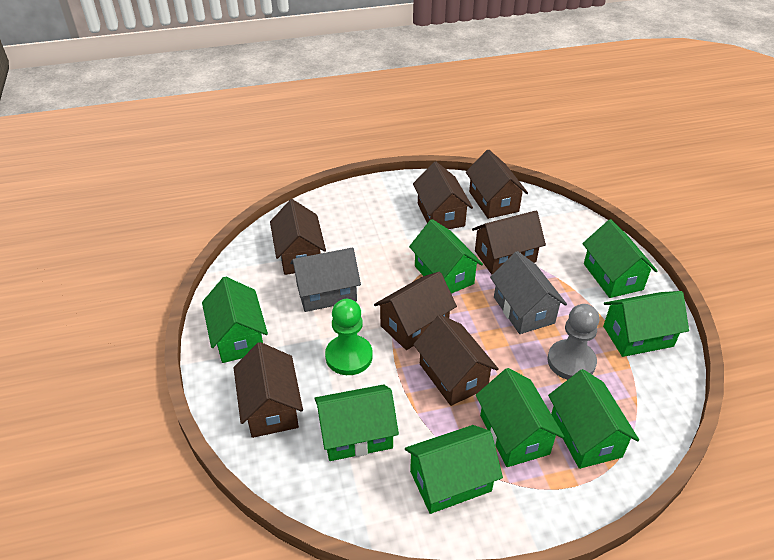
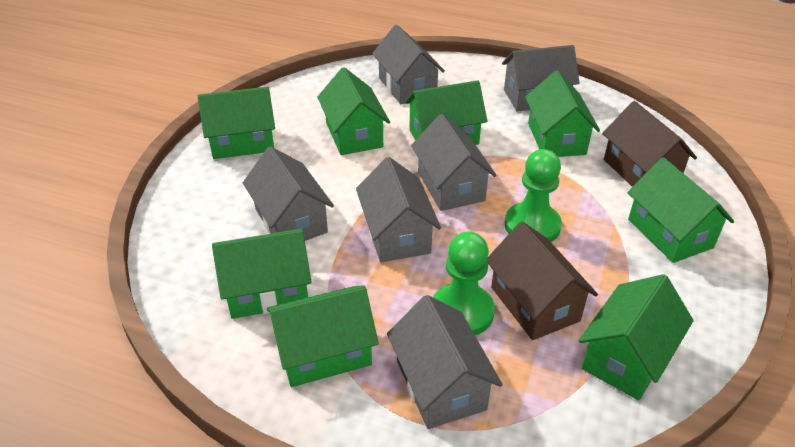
brown house: [234,342,303,438] [270,199,326,275] [374,272,457,350] [413,162,473,229] [413,314,499,406] [466,149,528,219] [472,211,546,274] = 7 -> [487,222,598,340] [602,101,697,187] = 2
green pawn: [325,299,373,375] = 1 -> [433,232,495,335] [505,149,562,242] = 2
grey house: [290,248,361,312] [490,251,567,334] = 2 -> [243,146,334,241] [356,157,441,262] [372,25,445,104] [387,295,503,429] [411,114,497,211] [502,45,579,111] = 6
grey pawn: [547,304,599,380] = 1 -> none = 0

